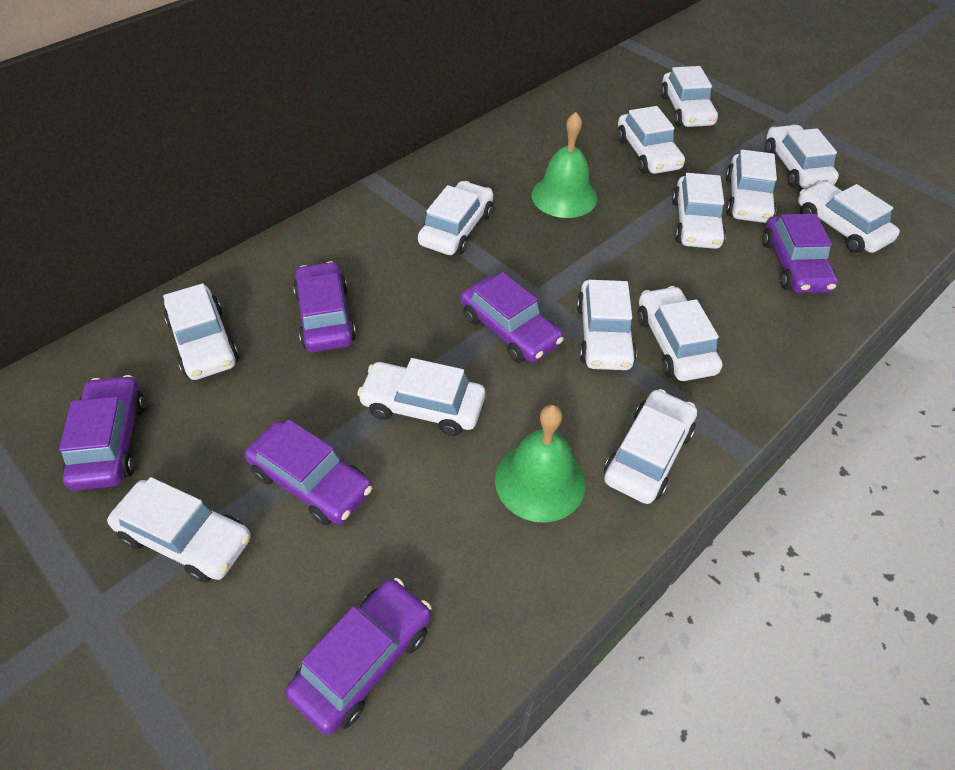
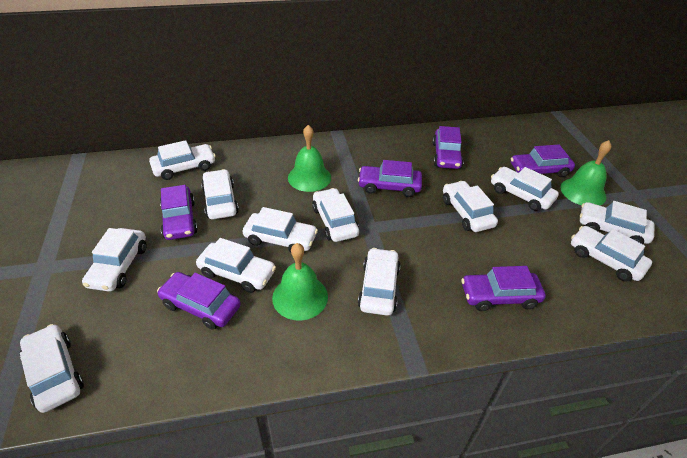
green bell: [495,405,586,523] [532,112,597,218] = 2 -> [272,243,328,321] [288,125,331,192] [561,140,612,205] = 3
white car: [107,477,251,583] [163,283,239,380] [357,358,485,436] [418,181,493,255] [576,280,637,370] [604,389,697,504] [617,106,685,174] [637,286,722,381] [661,66,718,127] [672,173,726,249] [725,150,777,223] [765,125,839,189] [798,181,900,253] = 13 -> [20,324,84,413] [82,228,147,292] [149,140,216,180] [196,238,276,293] [201,169,239,220] [242,207,318,253] [312,188,359,242] [358,248,400,316] [443,181,498,232] [491,167,559,211] [571,226,652,282] [580,201,654,244] = 12

